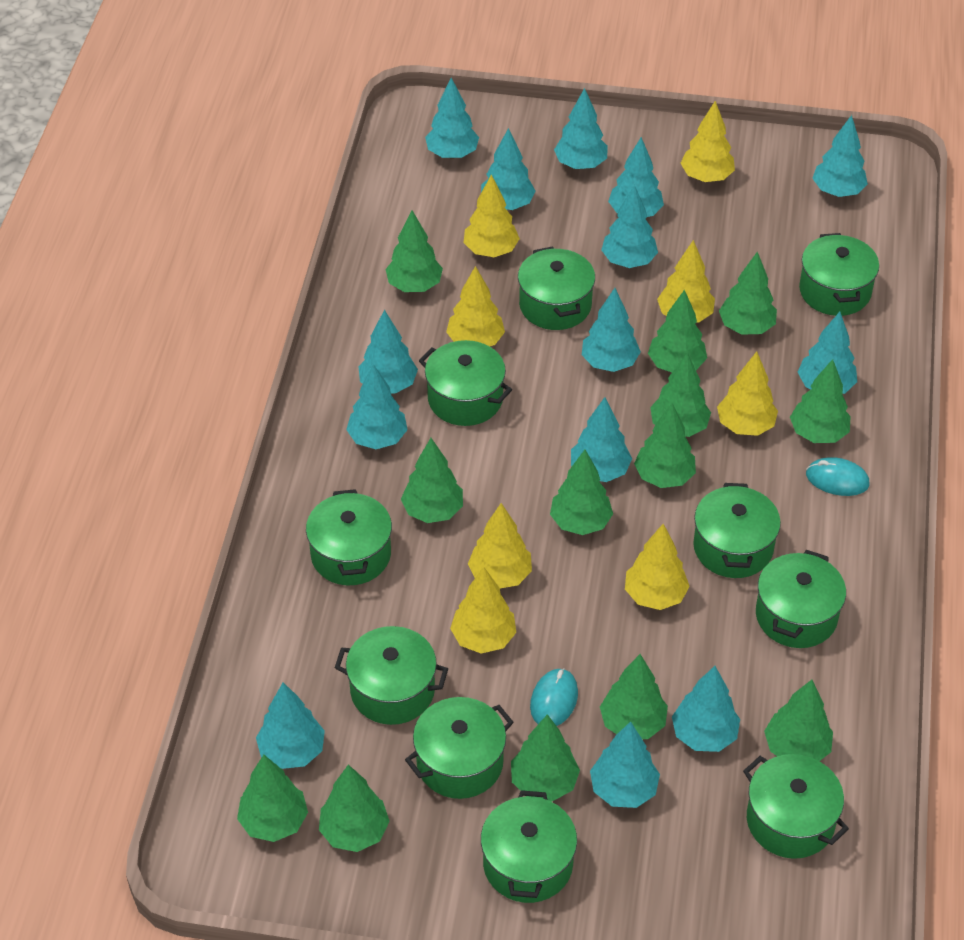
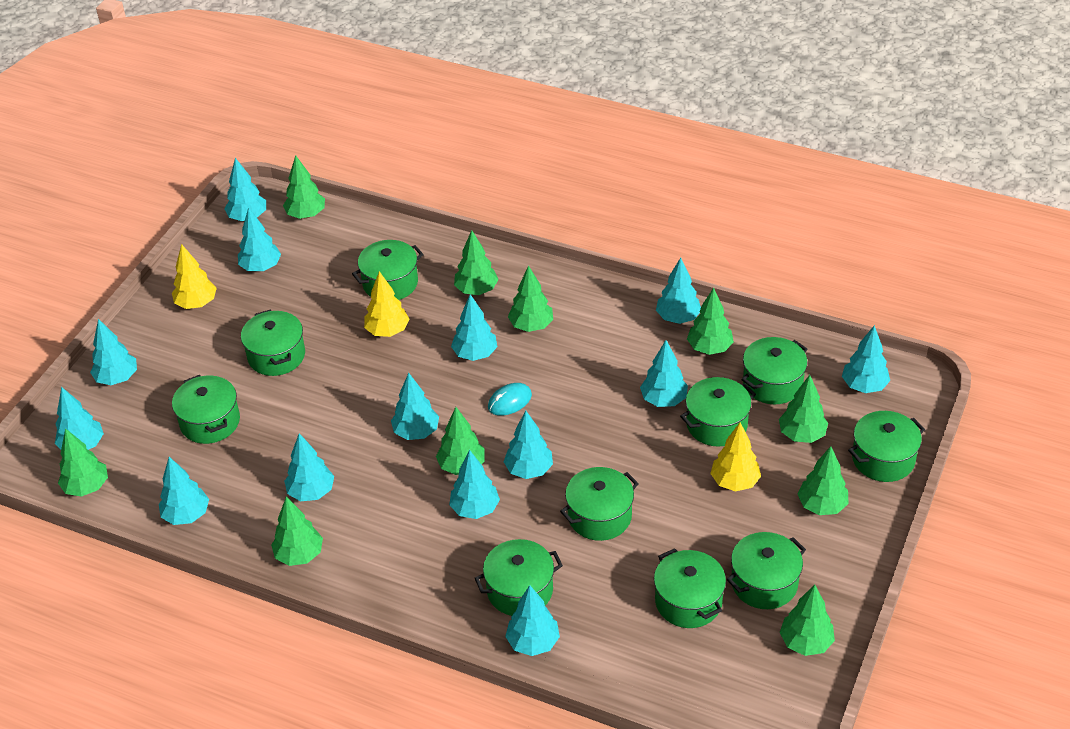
green tree: [237,755,308,842] [319,764,390,852] [386,210,443,292] [401,438,463,523] [511,714,580,801] [550,450,613,535] [600,654,668,739] [634,403,696,488] [648,290,707,372] [650,352,711,437] [719,251,777,335] [764,680,833,761] [790,359,851,443] = 13 -> [58,428,108,497] [271,497,323,566] [283,155,325,219] [436,407,485,475] [454,230,499,295] [508,265,553,332] [687,287,734,355] [779,375,828,443] [779,585,835,656] [798,446,849,515] = 10
turquoise mouse: [530,668,578,726] [806,457,870,496] = 2 -> [488,383,532,416] = 1
yellow tree: [446,266,505,346] [450,567,516,654] [464,174,520,257] [468,503,532,588] [625,524,690,610] [657,240,715,323] [680,101,735,182] [717,351,778,436] = 8 -> [172,244,217,309] [364,271,409,337] [710,423,761,492] = 3

